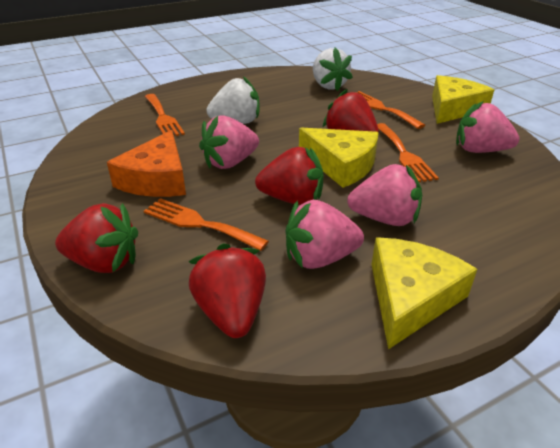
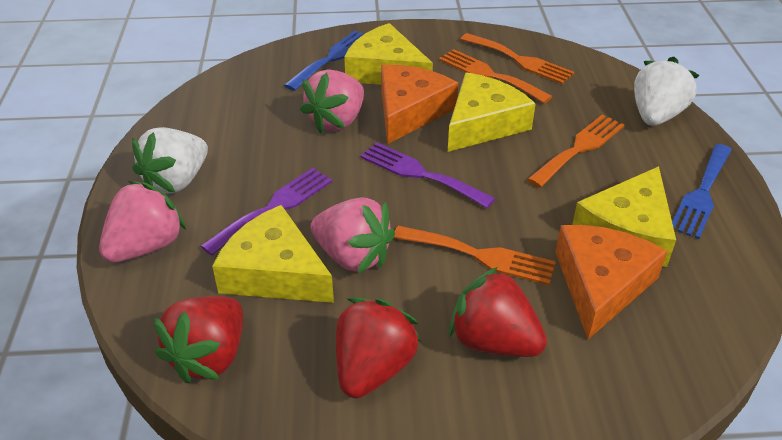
blue fork: none = 0 -> [284,31,363,91] [672,144,732,239] = 2
orange cheese: [107,130,186,197] = 1 -> [381,65,458,144] [555,225,667,339] = 2
pink strawberry: [199,115,259,169] [285,200,364,269] [347,164,422,226] [456,101,520,153] = 4 -> [99,181,186,262] [300,69,364,133] [311,197,395,274] = 3
purple fork: none = 0 -> [201,168,333,256] [360,142,495,208] = 2
red strawberry: [55,203,138,273] [188,243,266,338] [255,147,324,205] [323,89,379,134] = 4 -> [153,296,243,383] [336,298,421,398] [449,267,547,357] = 3
yellow cheese: [299,128,378,188] [371,237,477,349] [432,75,494,124] = 3 -> [212,205,334,303] [344,23,433,85] [448,72,536,152] [572,166,676,267] = 4

